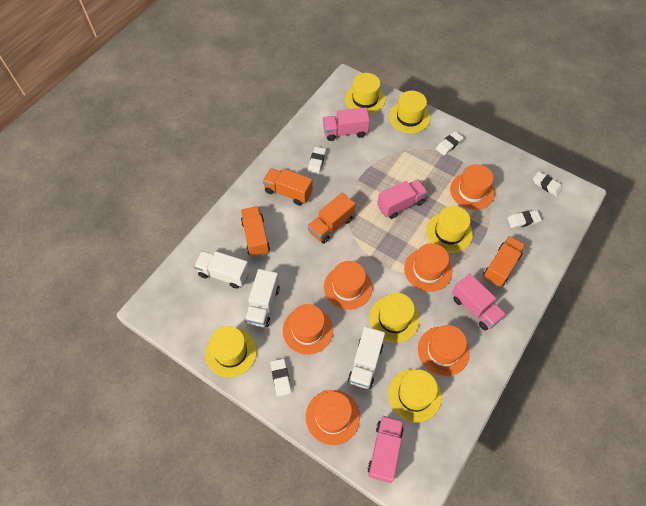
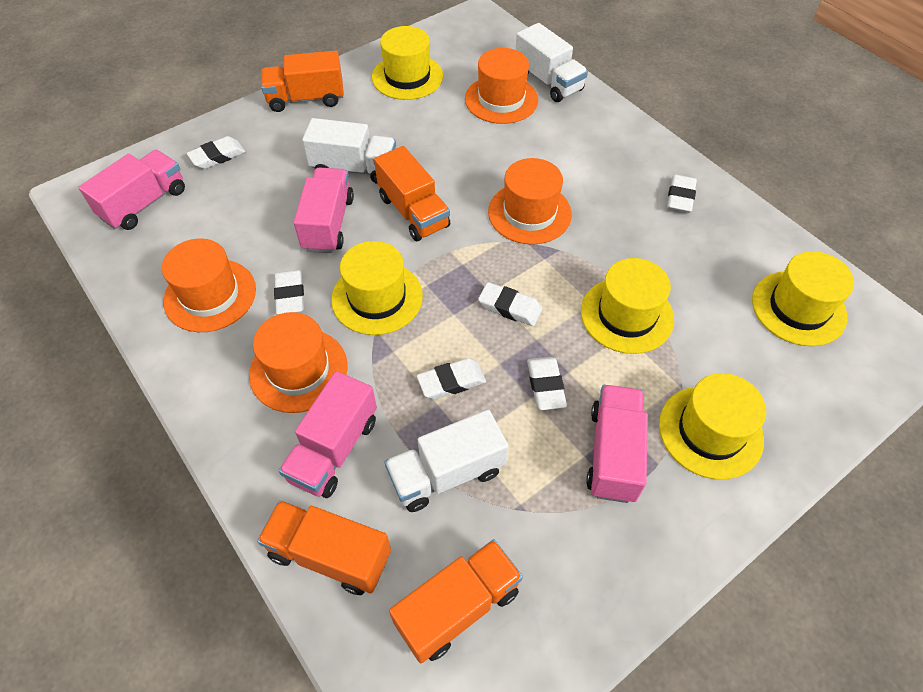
orange hat: [283,304,333,355] [306,390,360,445] [324,261,372,310] [404,243,452,292] [418,325,470,376] [450,164,495,210] = 6 -> [162,238,256,332] [249,312,347,413] [465,48,538,124] [488,158,572,245] = 4
white eraser: [271,359,291,397] [308,147,326,174] [436,131,464,155] [507,210,542,228] [533,171,563,197] = 5 -> [187,136,246,169] [274,270,304,315] [417,358,486,399] [478,282,542,326] [527,357,567,410] [667,175,697,213] = 6
yellow hat: [205,326,257,378] [345,73,385,115] [369,293,419,343] [388,369,442,422] [389,91,430,133] [426,206,473,253] = 6 -> [331,241,423,335] [372,26,443,100] [581,258,674,354] [659,373,766,480] [752,251,854,346] = 5

